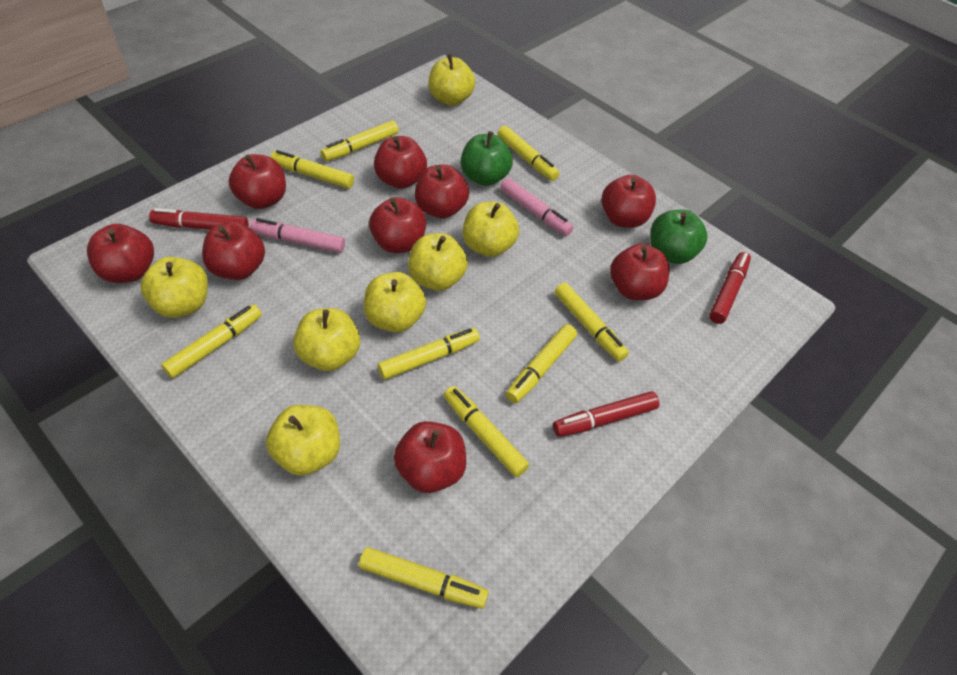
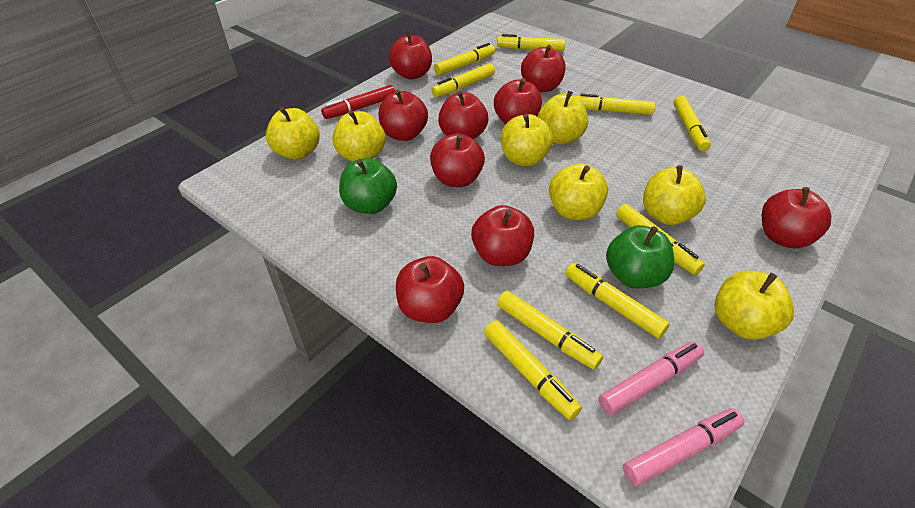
red marker: [149,208,249,230] [553,391,659,437] [709,252,751,324] = 3 -> [321,85,395,119] = 1

